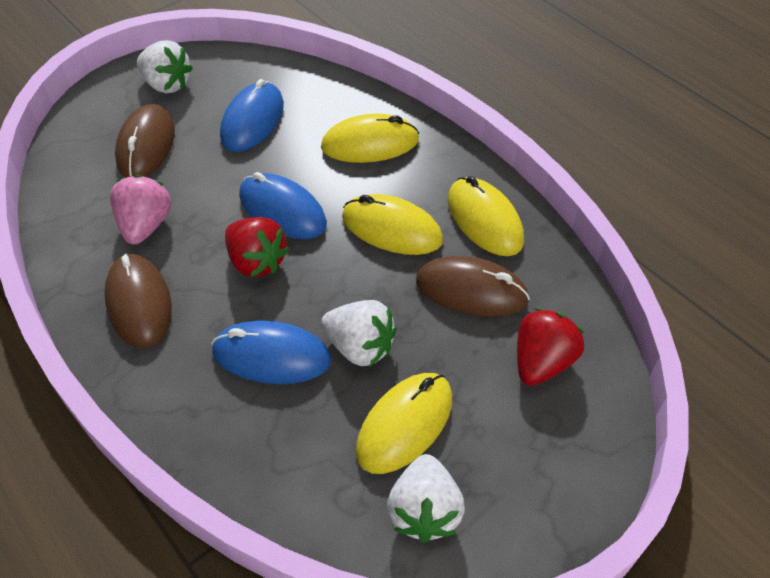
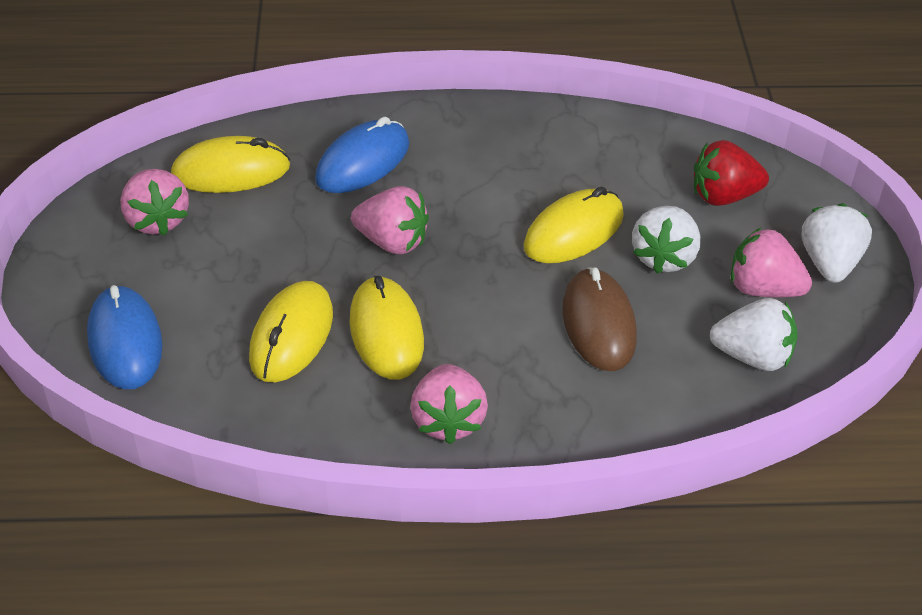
blue mouse: [211,321,331,384] [220,79,284,152] [239,172,327,239] = 3 -> [87,285,162,389] [315,117,410,193] = 2
brown mouse: [104,254,172,348] [115,104,175,178] [416,256,530,317] = 3 -> [562,267,637,371] = 1
pink strawberry: [110,175,172,244] = 1 -> [120,169,189,236] [351,186,429,255] [410,364,488,444] [731,228,812,297] = 4
red strawberry: [225,217,290,277] [517,308,584,386] = 2 -> [694,140,769,206] = 1

